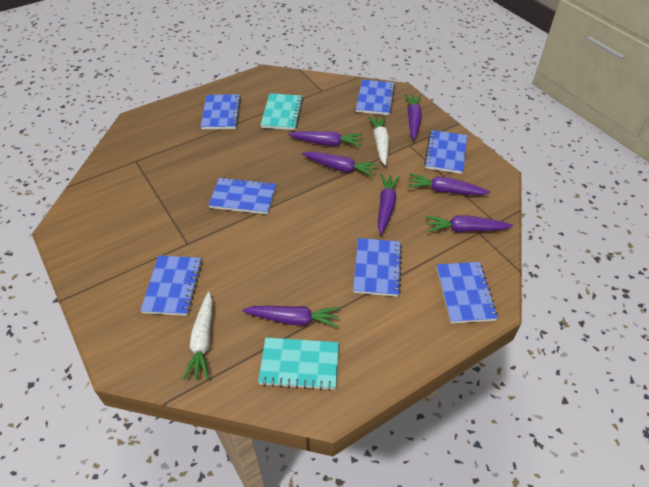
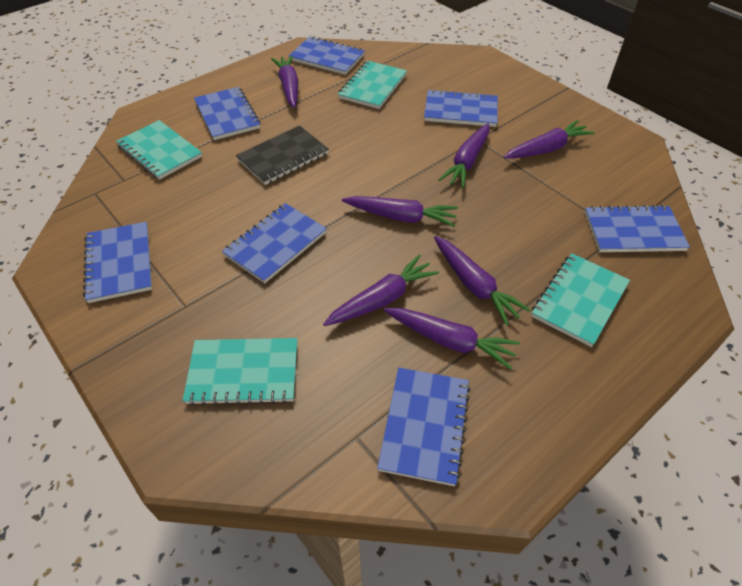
black notebook: none = 0 -> [236,126,329,185] = 1
turquoise notebook: [258,337,339,391] [261,93,303,130] = 2 -> [116,120,202,180] [183,338,297,406] [338,61,407,109] [531,253,630,347] = 4
white carrot: [183,292,213,380] [368,116,389,165] = 2 -> none = 0

